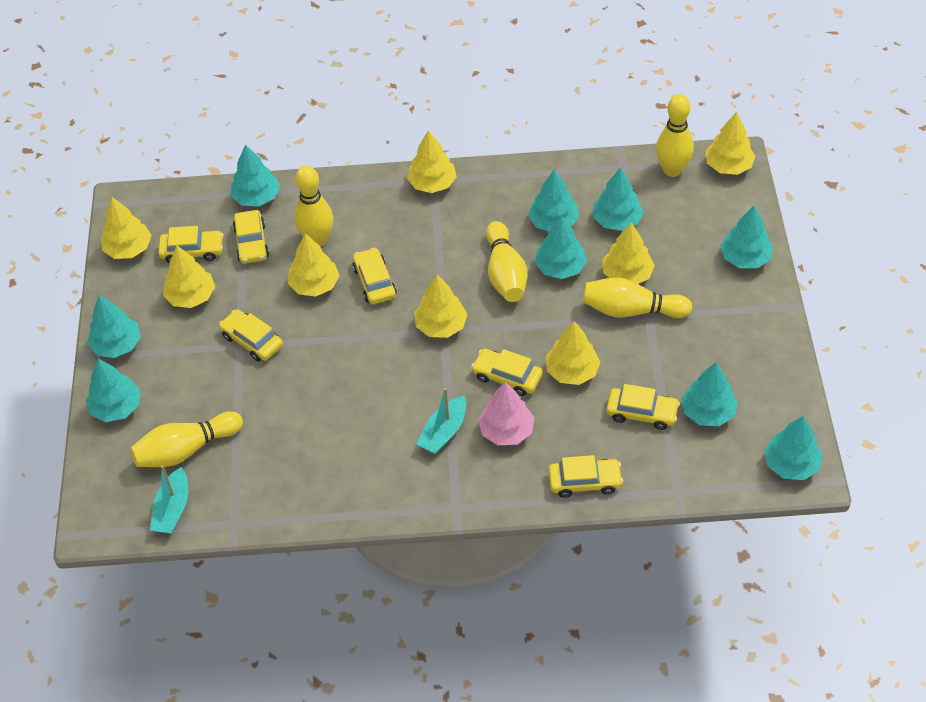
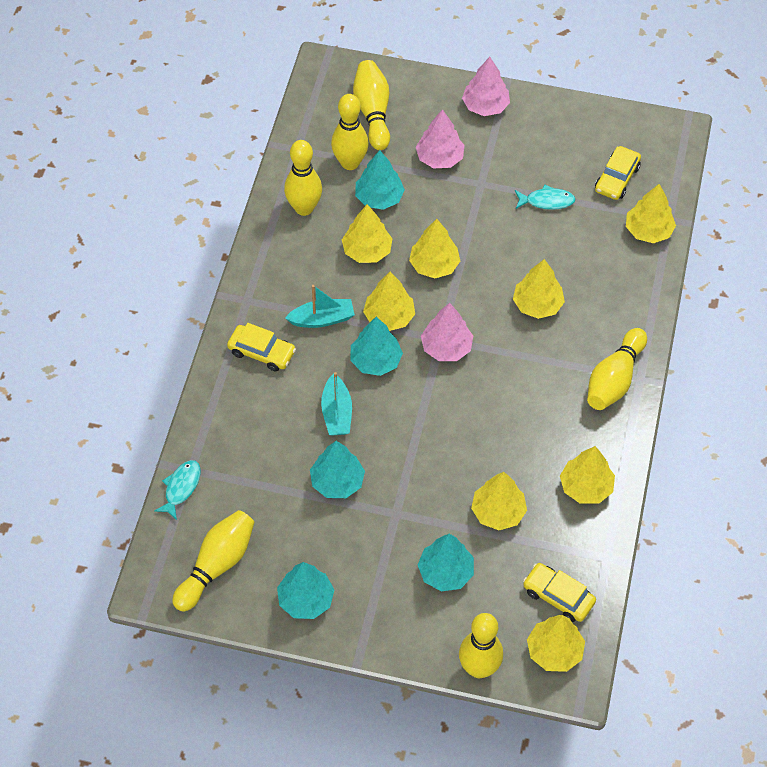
pink tree: [478,382,534,445] = 1 -> [416,109,465,168] [421,303,473,361] [462,57,510,116] = 3
turquoise fish: none = 0 -> [154,460,201,520] [515,184,576,210] = 2
turquoise tree: [86,359,141,422] [87,295,141,358] [231,145,280,207] [528,169,579,231] [535,215,587,279] [593,167,644,231] [681,362,738,426] [720,205,773,268] [764,416,823,480] = 9 -> [277,562,334,619] [310,441,365,498] [351,317,403,376] [355,150,405,210] [418,534,474,591] = 5
yellow bowling pin: [130,411,243,467] [295,166,333,247] [486,221,528,302] [583,277,692,318] [656,94,694,177] = 5 -> [172,510,254,612] [284,140,322,216] [331,94,369,170] [353,60,390,150] [459,613,503,678] [587,328,647,410] = 6
yellow car: [158,226,223,263] [219,309,283,362] [233,210,269,264] [352,248,397,304] [471,349,543,396] [549,455,623,498] [606,384,680,430] = 7 -> [227,323,296,371] [523,563,596,622] [595,146,641,200] = 3

